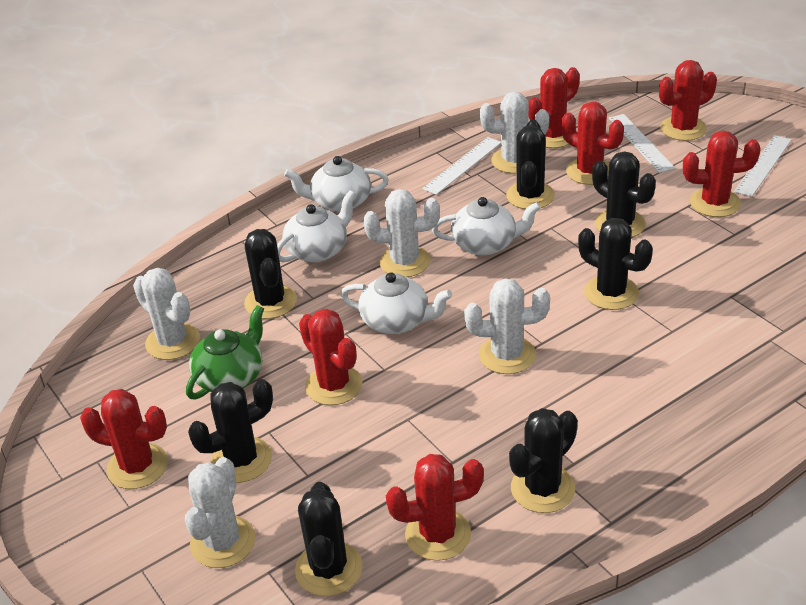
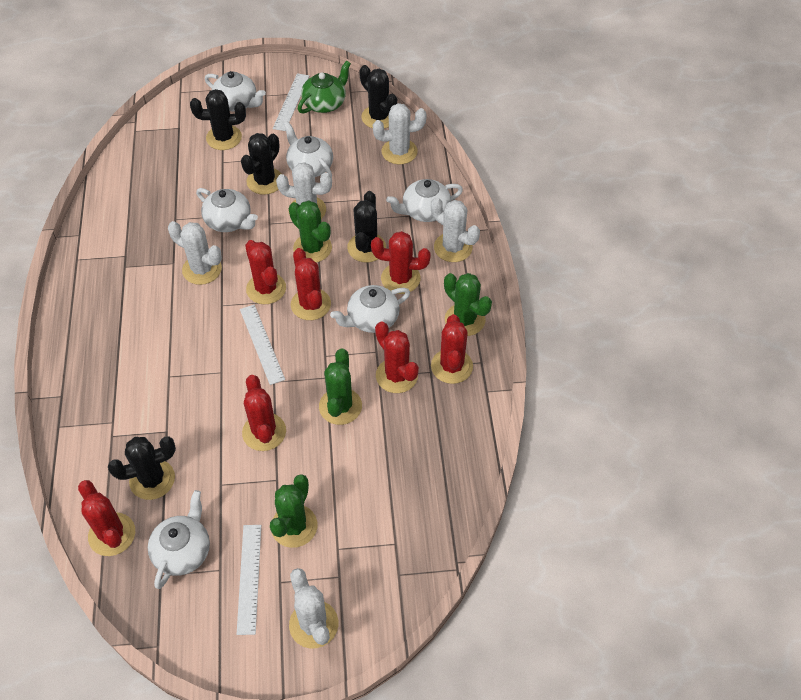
black cactus: [188,379,273,483] [244,229,297,319] [295,482,362,596] [506,119,555,209] [509,408,578,513] [578,218,653,310] [592,151,656,237] = 7 -> [108,437,176,500] [190,89,246,150] [241,133,281,195] [347,191,386,262] [359,65,397,129] = 5
green cactus: none = 0 -> [270,474,317,548] [289,200,332,263] [319,348,362,425] [444,273,492,336] = 4
white teapot: [277,190,356,262] [284,156,389,212] [340,272,452,334] [432,197,541,256] = 4 -> [148,490,210,589] [196,188,258,232] [205,71,266,112] [284,121,333,177] [330,285,410,333] [386,179,463,222] = 6

